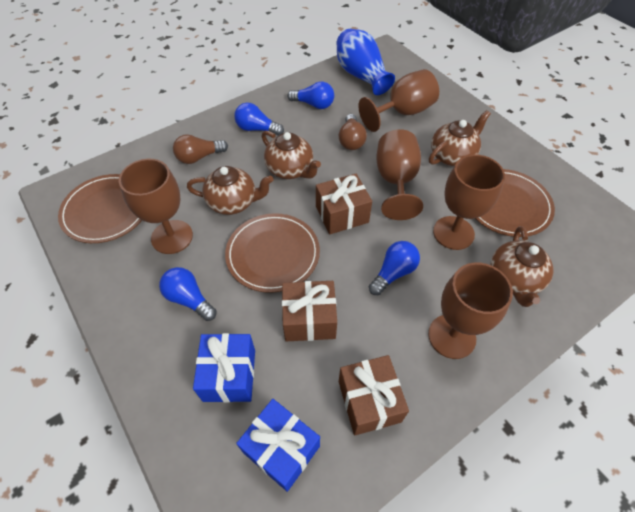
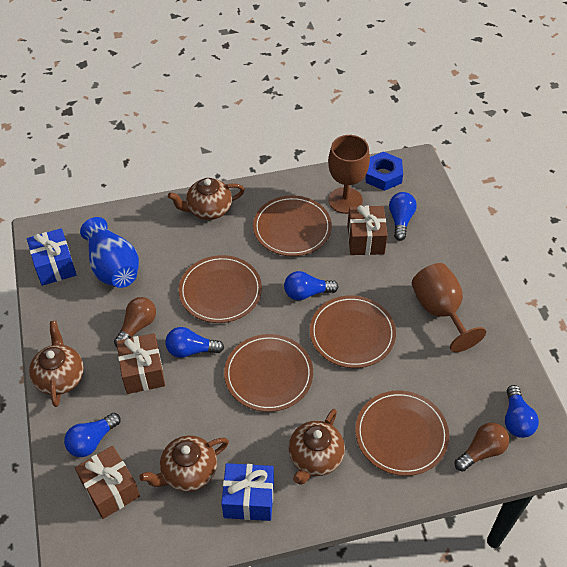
blue light bulb: [159,267,217,321] [234,102,284,136] [287,82,334,109] [369,241,420,295] = 4 -> [64,413,120,457] [165,327,224,358] [284,271,338,301] [389,192,417,241] [505,385,539,438] = 5
blue nut: none = 0 -> [365,151,403,191] = 1
brown goblet: [119,159,193,254] [358,69,439,132] [376,129,423,220] [428,262,513,359] [433,154,505,250] = 5 -> [328,135,370,214] [412,263,486,352] = 2
brown plate: [58,174,142,243] [225,213,320,293] [475,169,555,237] = 3 -> [179,255,262,323] [224,334,313,412] [253,195,332,256] [310,295,396,368] [355,391,449,476] = 5

